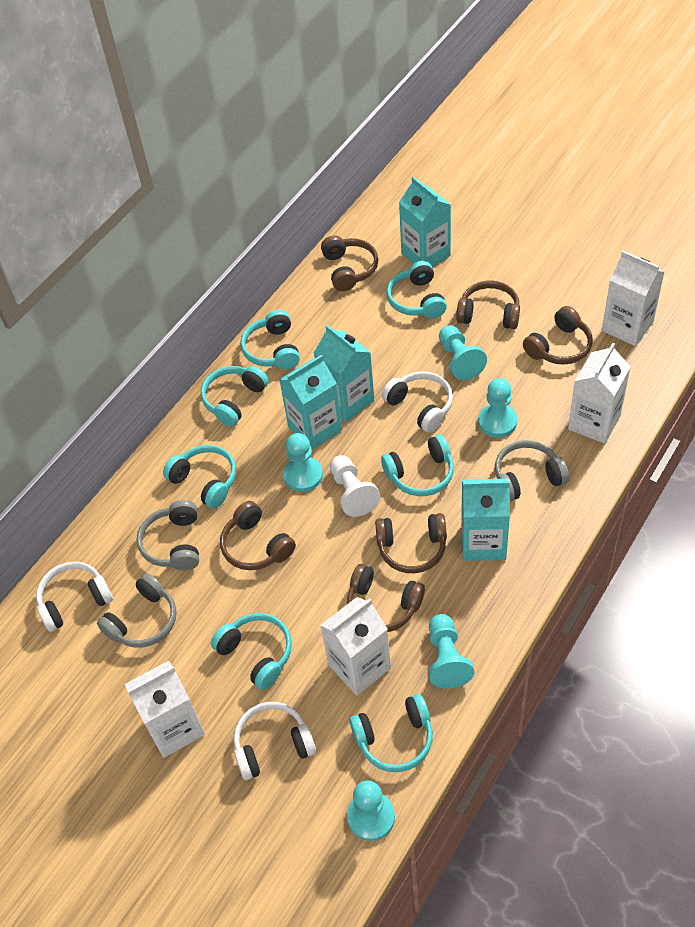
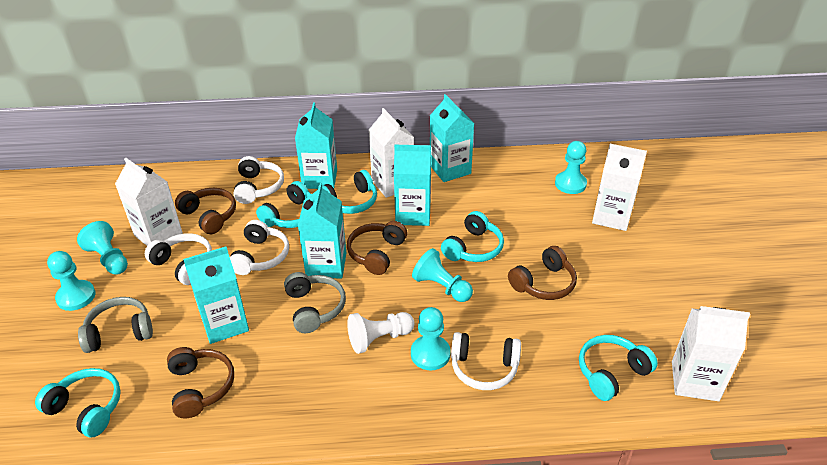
brown headphones: [220,501,296,570] [321,235,379,291] [347,564,425,632] [375,513,447,573] [456,281,520,329] [523,306,593,365] = 6 -> [167,347,234,418] [175,188,236,234] [347,221,407,275] [508,246,577,300] = 4
grey headphones: [97,573,176,648] [137,500,199,571] [495,440,569,501] = 3 -> [78,297,153,353] [284,272,346,333] = 2
turquoise carton: [279,355,342,450] [314,325,374,422] [399,177,451,267] [461,479,510,561] = 4 -> [183,247,249,344] [295,102,337,189] [298,183,346,278] [394,145,431,226] [430,94,474,182] = 5
turquoise headphones: [163,445,236,509] [201,366,269,426] [211,613,292,690] [241,310,300,369] [350,694,433,772] [381,434,454,496] [386,261,447,318] = 7 -> [35,368,121,437] [256,181,311,228] [322,170,377,214] [441,211,504,262] [579,335,658,401] = 5
white headphones: [36,562,113,632] [233,702,316,780] [382,371,453,433] = 3 -> [145,233,212,285] [230,220,289,275] [233,156,284,204] [451,332,521,390] = 4

